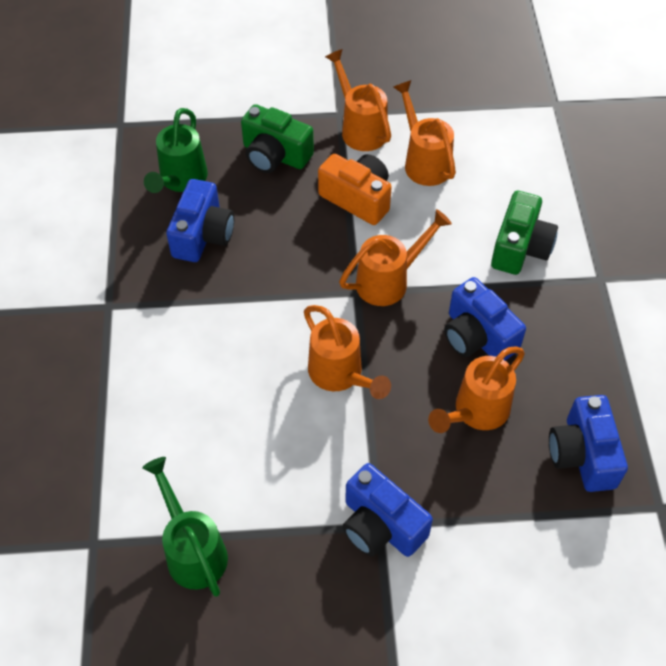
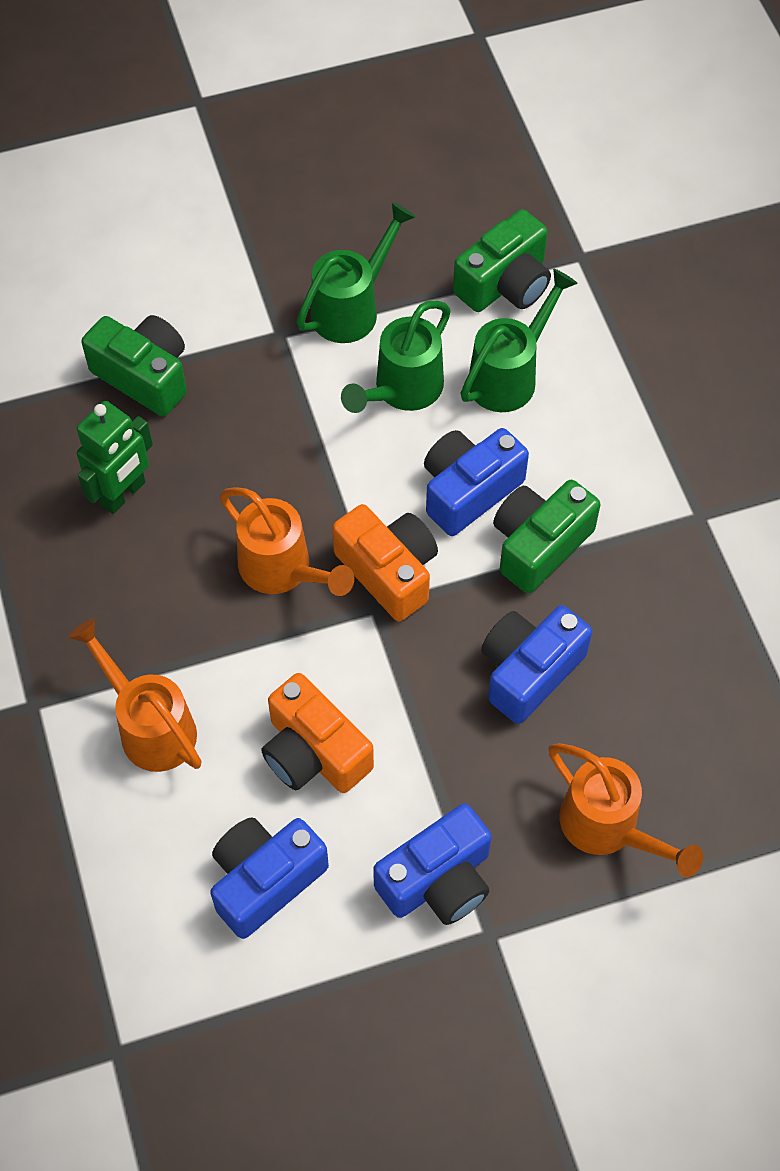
green camera: [241,104,314,173] [491,191,558,275] = 2 -> [81,315,187,416] [453,209,551,312] [493,480,600,594] = 3
green robot: none = 0 -> [77,401,153,514] = 1
green watering can: [142,457,228,597] [144,108,208,193] = 2 -> [297,202,416,343] [341,300,451,413] [460,268,578,412] = 3
orange camera: [318,154,392,225] = 1 -> [261,673,374,793] [332,504,438,621] = 2
orange watering can: [304,305,391,399] [325,49,391,151] [339,209,452,306] [394,80,456,186] [428,347,525,433] = 5 -> [68,619,202,772] [220,487,354,596] [549,743,703,877] = 3

